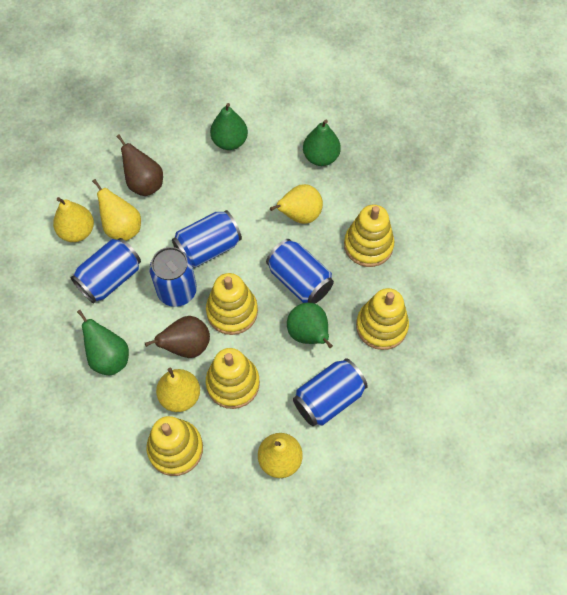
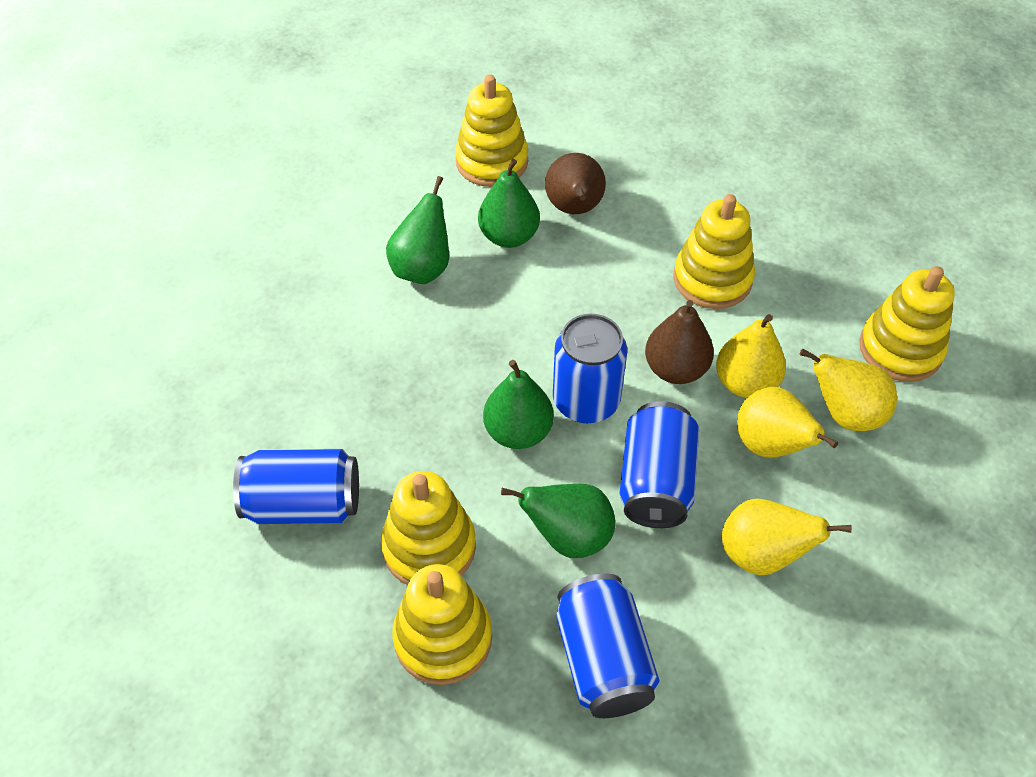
blue can: [71,238,141,303] [149,247,197,307] [172,210,242,268] [266,239,334,304] [293,358,368,426] = 5 -> [233,449,359,524] [553,314,627,423] [556,574,660,718] [619,401,699,528] = 4
yellow pear: [53,197,94,242] [92,179,141,241] [156,368,200,412] [258,433,303,478] [270,184,323,224] = 5 -> [716,314,786,398] [722,499,851,575] [737,387,838,458] [800,349,897,431] = 4

